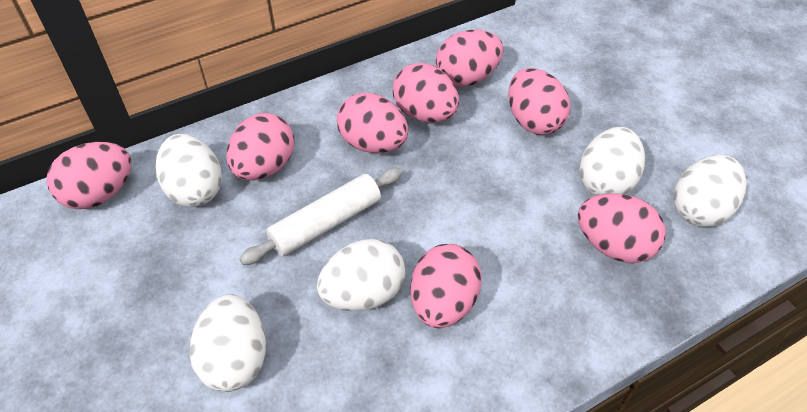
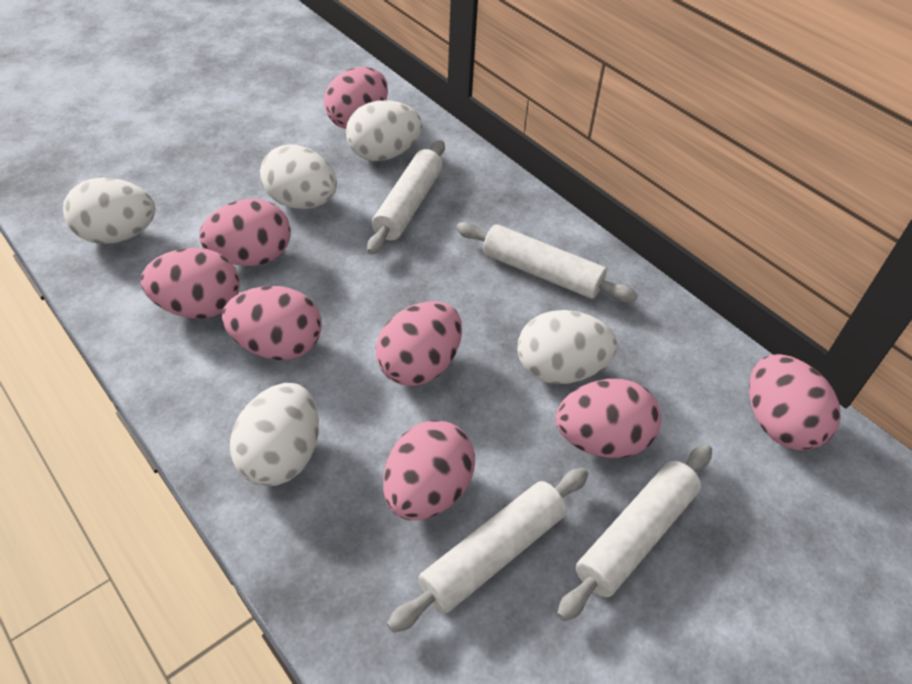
white rolling pin: [239,168,402,265] = 1 -> [367,140,445,255] [387,468,588,633] [456,222,638,302] [557,444,712,621] = 4

